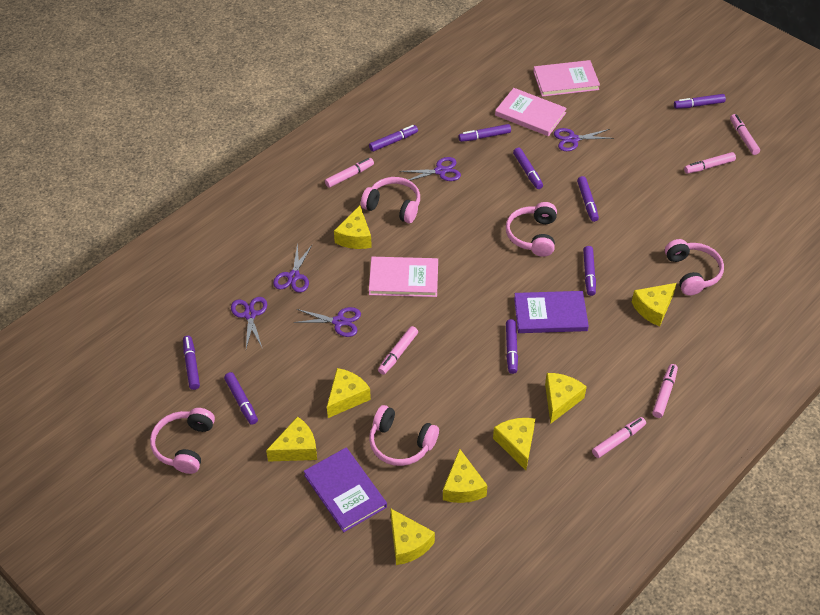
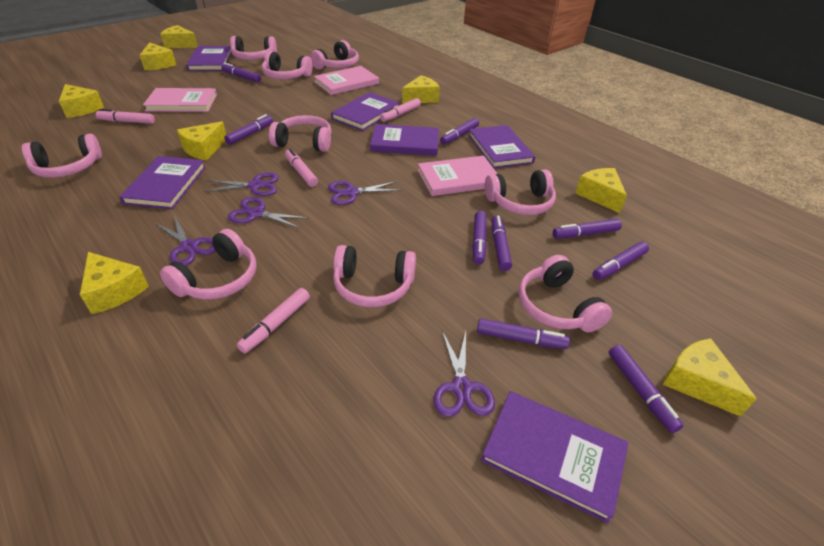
pink headphones: [150,408,215,474] [361,177,420,223] [369,405,439,466] [506,202,557,257] [665,239,724,296] = 5 -> [22,134,102,178] [160,229,257,300] [230,36,277,60] [262,51,313,79] [269,115,332,152] [310,40,359,70] [333,245,416,307] [485,169,556,215] [518,255,612,332] = 9
pink marker: [325,158,374,188] [378,326,418,375] [592,417,646,458] [652,364,678,418] [684,152,736,174] [730,114,760,155] = 6 -> [96,109,155,124] [237,288,310,353] [285,149,318,187] [380,98,421,122] = 4
purple book: [304,448,387,532] [514,291,589,333] = 2 -> [119,156,206,209] [186,46,232,71] [331,92,399,131] [370,124,439,156] [468,125,535,168] [481,391,629,523] = 6

